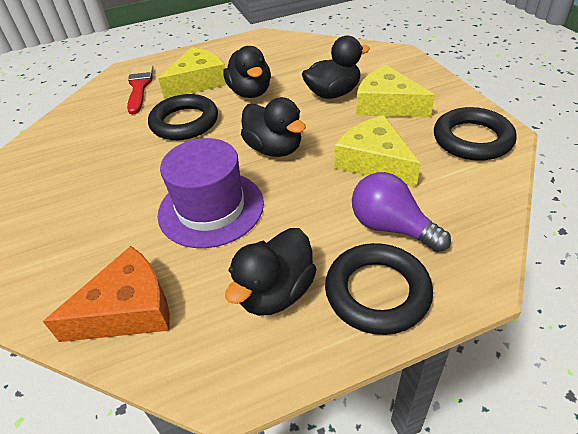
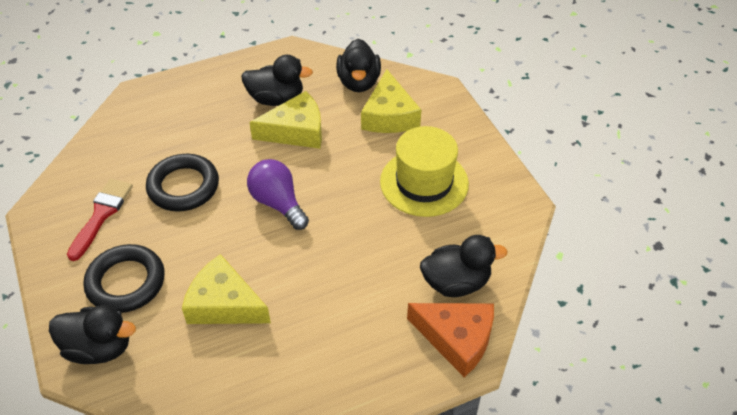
black ring: [148,94,218,140] [325,243,433,335] [434,107,517,161] = 3 -> [83,244,165,313] [146,154,219,212] = 2
purple hat: [157,138,264,248] = 1 -> none = 0
yellow hat: none = 0 -> [380,126,469,217] = 1

